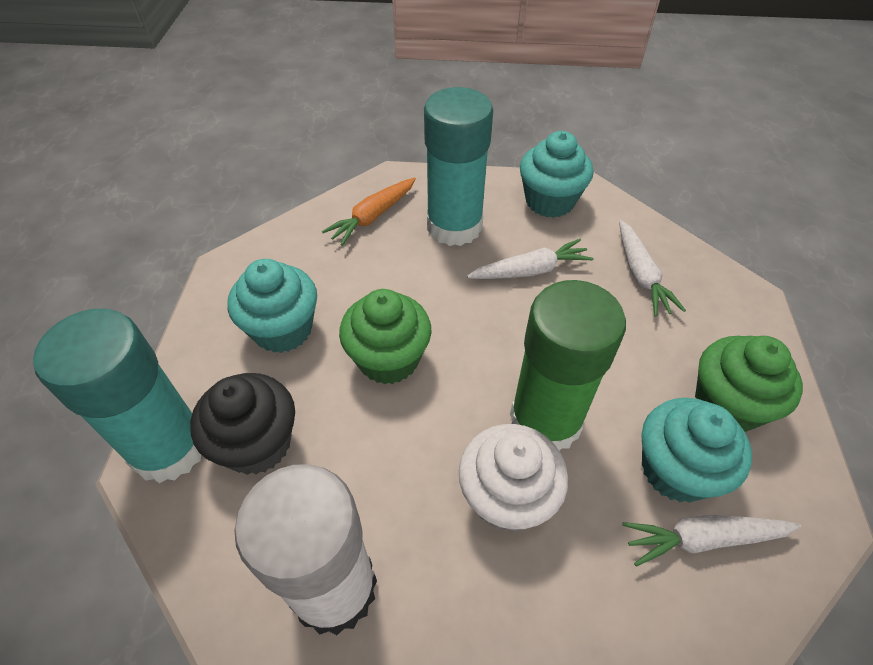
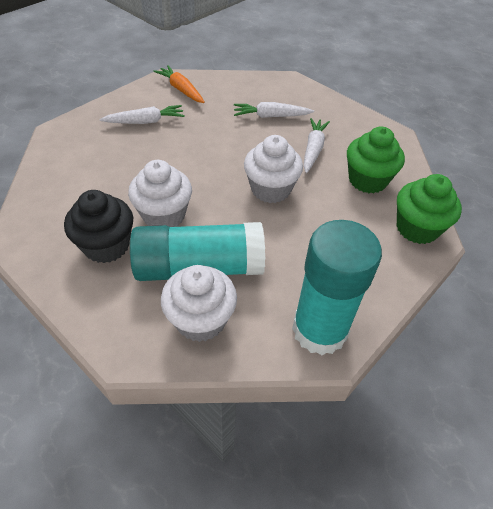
green glue stick: [510,280,626,451] = 1 -> none = 0
turquoise cupcake: [228,259,317,353] [520,131,593,218] [642,398,752,502] = 3 -> none = 0
white cupcake: [459,424,568,532] = 1 -> [128,160,192,227] [161,265,237,342] [244,135,303,203] = 3
white glue stick: [234,464,377,635] = 1 -> none = 0

